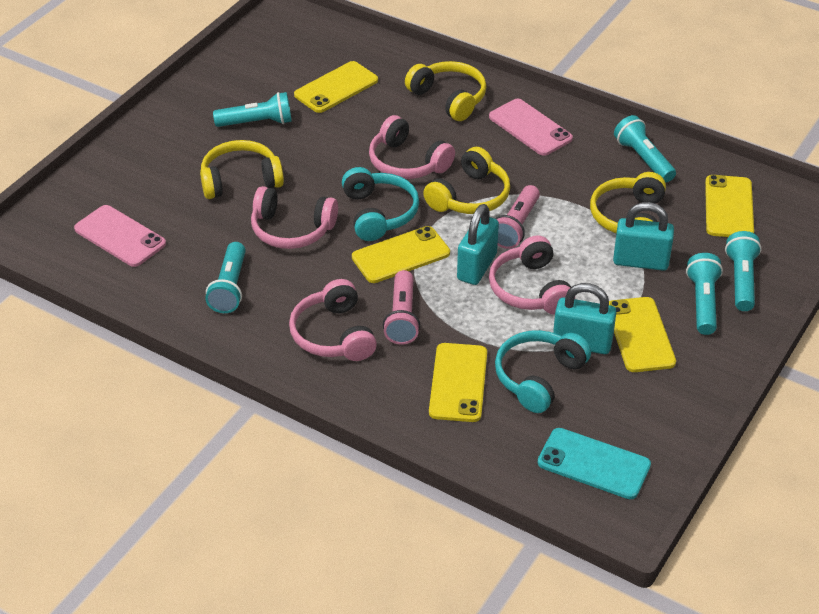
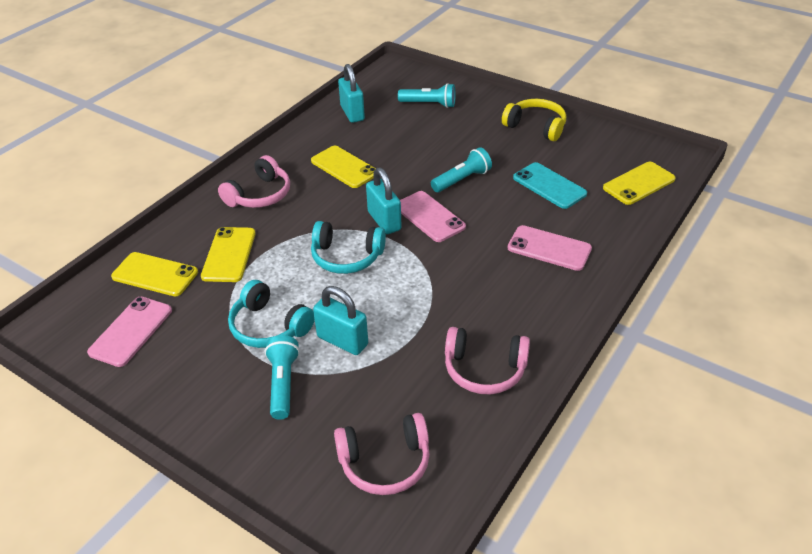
pink flashlight: [383,270,420,345] [495,185,540,249] = 2 -> none = 0
pink headphones: [251,186,338,249] [289,279,377,361] [369,115,455,179] [489,235,575,315] = 4 -> [218,155,290,208] [334,413,430,495] [445,327,530,394] = 3
pink phone: [74,205,166,267] [489,99,573,156] = 2 -> [87,297,172,367] [400,191,466,242] [507,225,592,271] = 3
turquoise flashlight: [205,242,246,313] [213,92,292,127] [614,115,676,182] [686,253,723,335] [725,231,762,311] = 5 -> [265,335,300,420] [398,83,456,108] [431,147,492,192] = 3
yellow headphones: [200,140,284,199] [405,61,486,121] [423,147,510,214] [590,172,666,233] = 4 -> [502,99,566,141] = 1
yellow phone: [294,61,378,113] [352,226,450,283] [429,343,487,422] [609,297,676,372] [705,175,754,237] = 5 -> [111,252,198,296] [201,227,256,282] [311,146,376,188] [603,162,676,205] = 4

